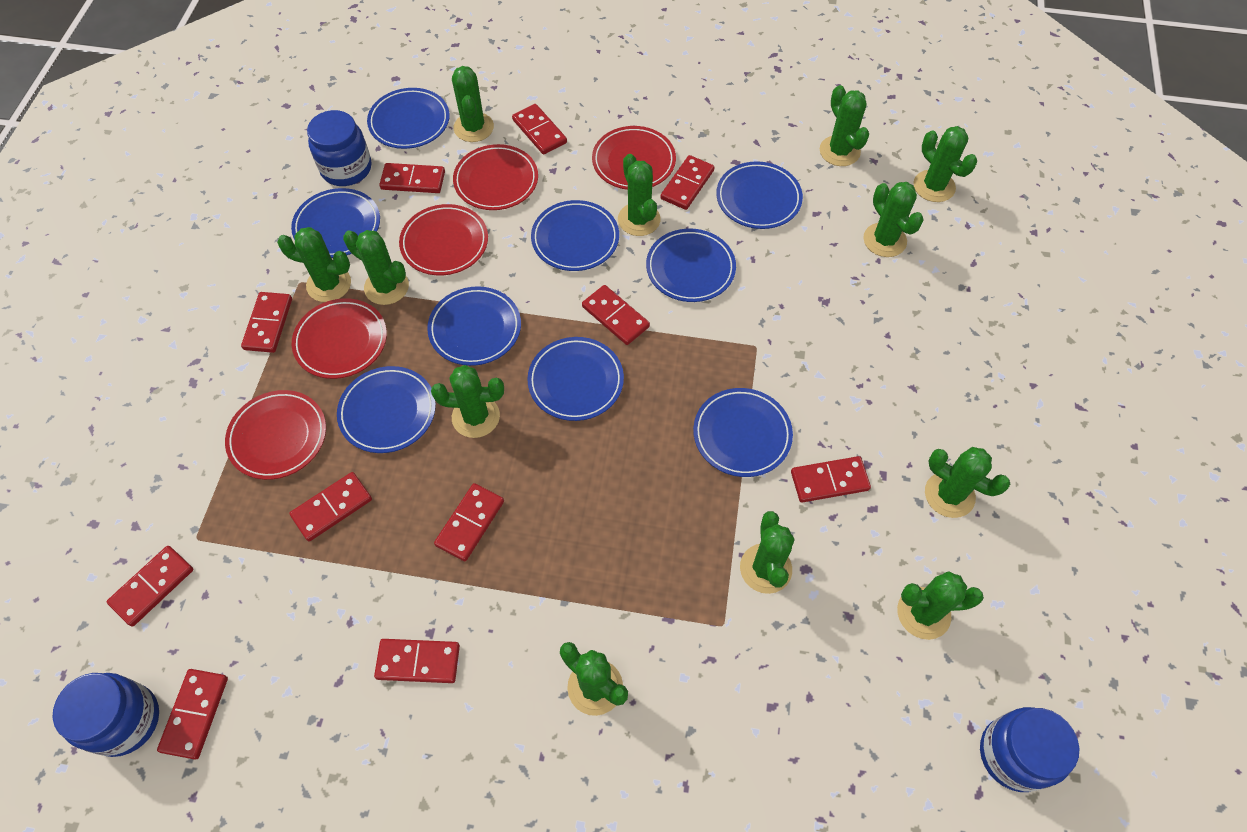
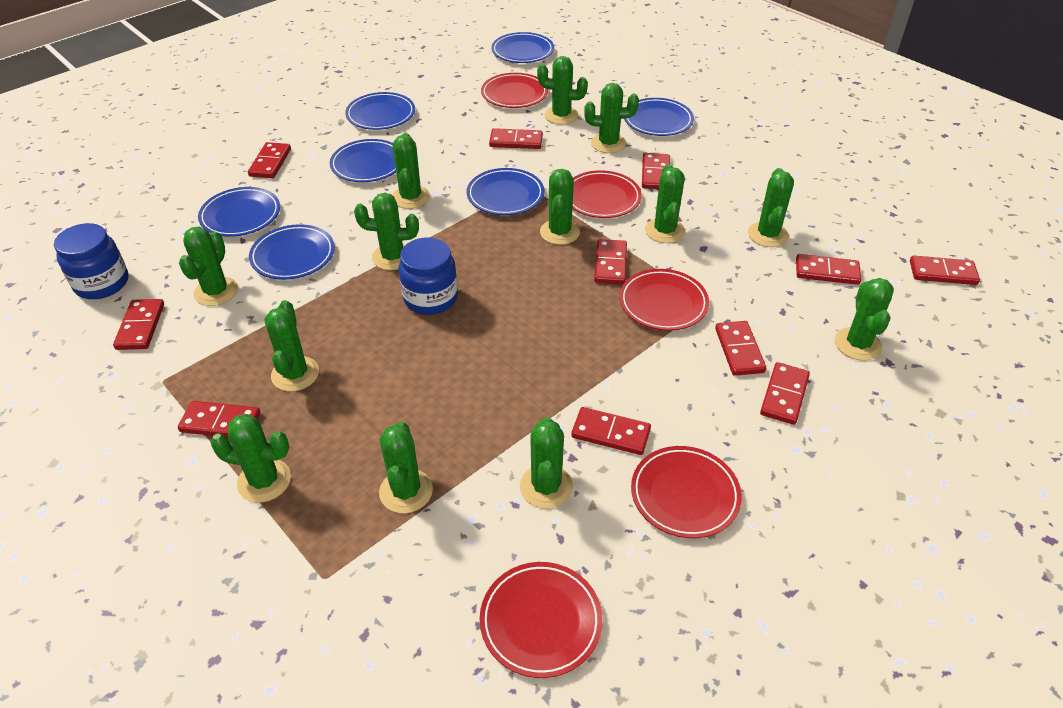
blue jar: [53,673,159,757] [307,110,371,186] [980,707,1079,792] = 3 -> [54,223,129,299] [399,238,458,315] = 2
blue plate: [291,188,380,258] [337,366,436,453] [367,88,450,149] [427,286,521,366] [527,337,624,421] [531,200,619,271] [646,229,736,302] [693,388,793,477] [716,161,803,229] = 9 -> [198,187,280,237] [249,224,335,280] [330,139,396,182] [345,92,415,130] [467,168,544,215] [491,32,554,63] [624,98,694,136] = 7
green cactus: [277,227,351,302] [343,230,409,305] [431,365,504,438] [452,66,494,142] [560,642,628,716] [618,154,661,236] [740,511,794,594] [820,85,869,166] [863,182,924,257] [897,571,984,640] [913,126,977,202] [925,447,1010,518] = 12 -> [179,227,238,306] [210,414,291,502] [264,300,319,391] [354,193,419,270] [379,422,433,513] [392,133,430,209] [520,417,573,509] [537,56,588,125] [540,169,580,245] [584,83,639,153] [645,164,685,243] [748,168,794,247] [835,278,894,361] = 13

